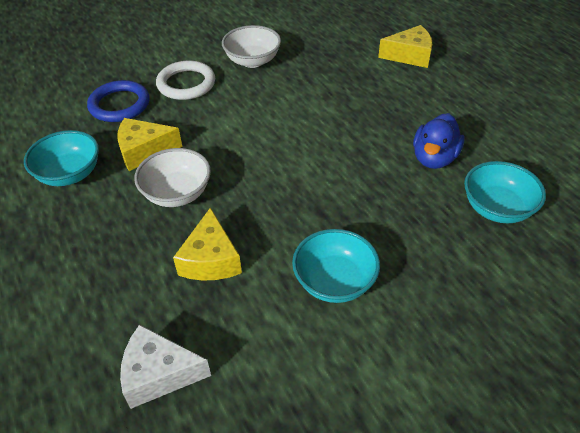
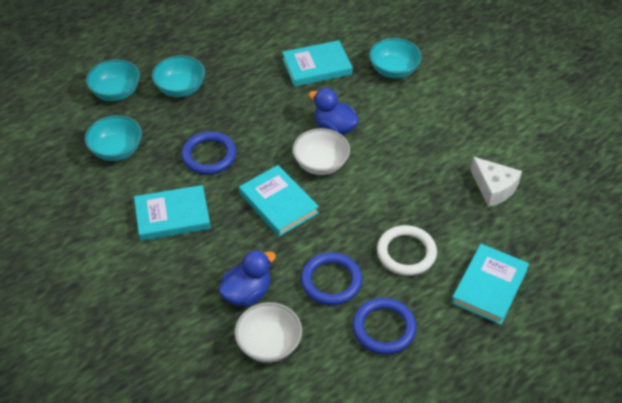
blue duck: [413,113,464,169] = 1 -> [218,250,276,307] [309,88,359,135] = 2
blue ring: [87,80,150,122] = 1 -> [181,132,236,175] [301,253,362,305] [352,298,417,355] = 3
turquoise book: none = 0 -> [134,185,211,241] [239,165,319,237] [282,40,353,87] [451,244,529,325] = 4
turquoise bowl: [24,130,99,186] [292,229,380,303] [464,161,546,223] = 3 -> [85,115,142,161] [86,59,140,101] [152,56,205,97] [369,38,422,78] = 4
yellow cheese: [117,118,182,171] [173,208,242,281] [378,25,432,68] = 3 -> none = 0

